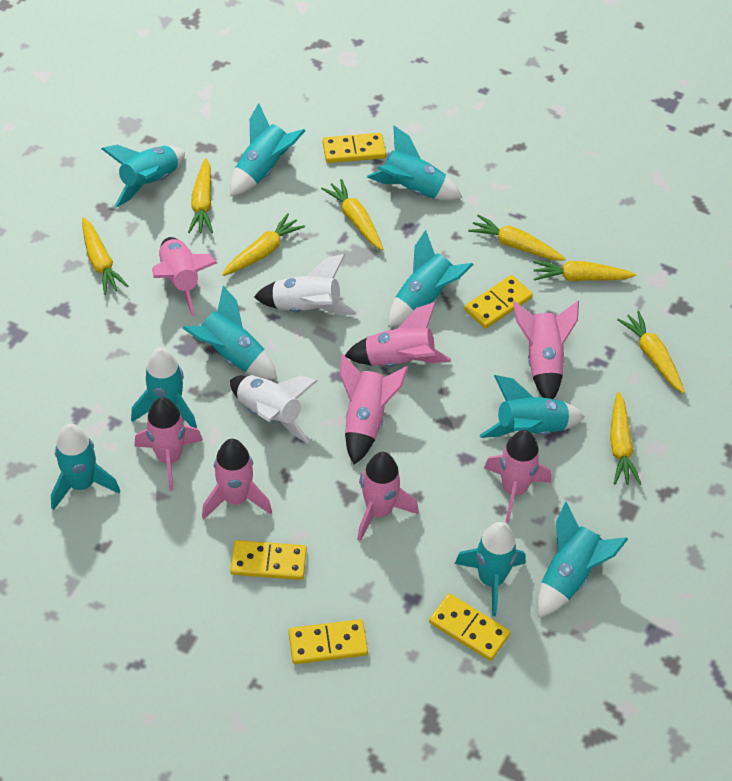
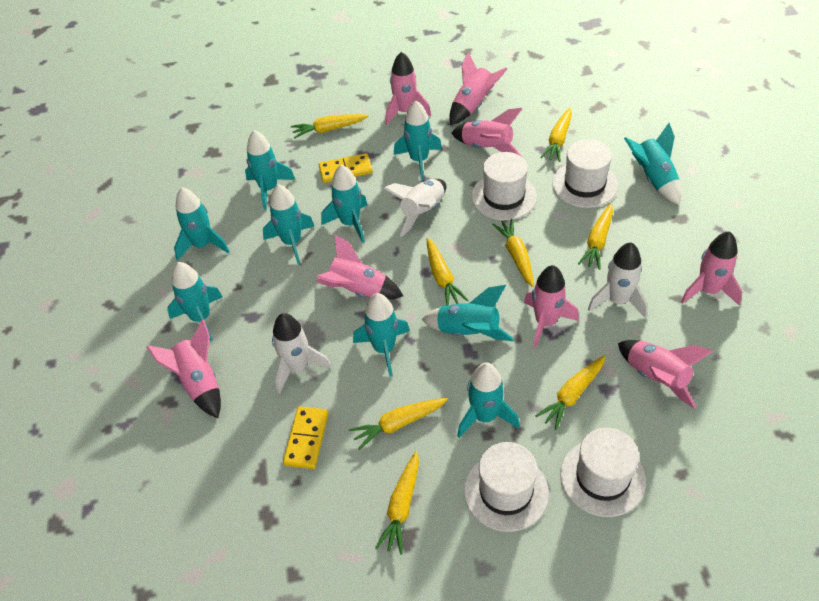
white hat: none = 0 -> [464,442,549,532] [471,152,537,220] [552,140,618,208] [560,428,646,517] = 4
white rocket: [230,375,317,443] [254,254,356,315] = 2 -> [272,313,331,394] [383,179,446,237] [588,242,648,318] = 3
yellow domino: [230,540,307,580] [289,619,368,664] [322,133,386,163] [429,593,510,661] [464,275,533,329] = 5 -> [283,407,328,469] [319,153,372,183] = 2

